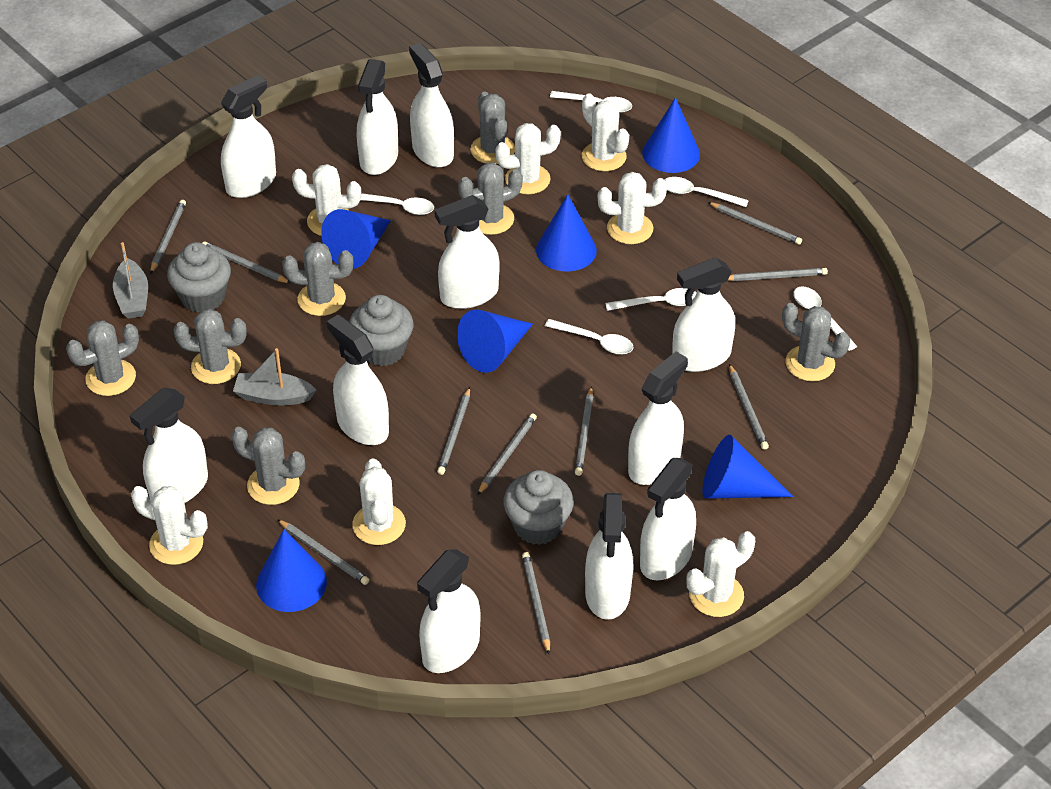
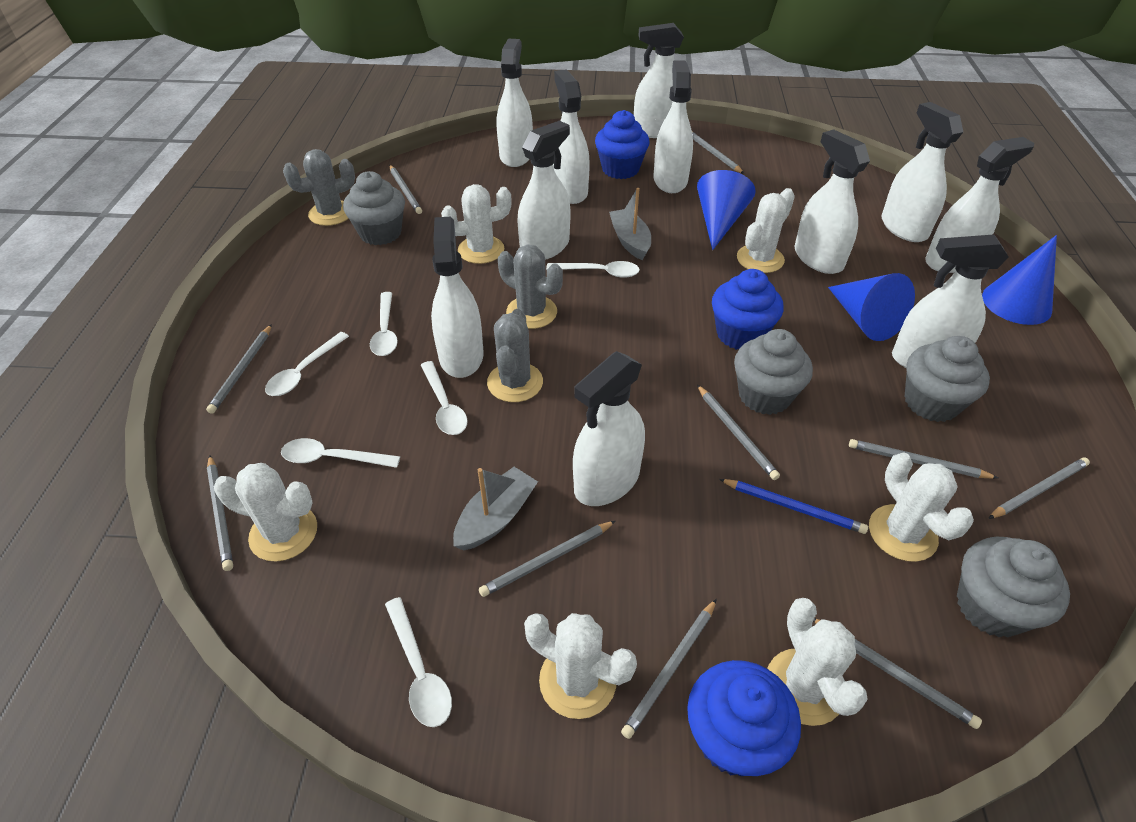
blue cone: [256,529,327,612] [321,209,391,269] [457,310,533,373] [536,194,597,272] [642,98,700,173] [702,435,793,499] = 6 -> [697,170,756,250] [828,273,915,341] [982,235,1057,325] = 3
blue cupcake: none = 0 -> [595,110,650,179] [687,660,801,776] [712,269,783,350] = 3
blue pencil: none = 0 -> [719,479,868,534] = 1
grey cactus: [66,320,139,396] [174,309,247,384] [231,427,305,505] [282,242,353,316] [458,163,523,235] [470,91,515,164] [782,303,850,381] = 7 -> [283,149,355,226] [487,309,543,402] [498,244,563,329] = 3
grey cupcake: [167,242,231,313] [349,295,413,366] [504,470,574,545] = 3 -> [343,171,405,245] [734,329,813,415] [904,336,990,422] [957,537,1070,637] = 4
white cactus: [131,486,208,565] [292,164,361,236] [352,458,406,545] [495,123,561,194] [582,93,629,171] [598,172,667,244] [686,531,755,617] = 7 -> [214,463,317,562] [441,184,512,264] [524,613,637,719] [737,188,795,273] [767,598,868,726] [869,452,974,562] = 6

